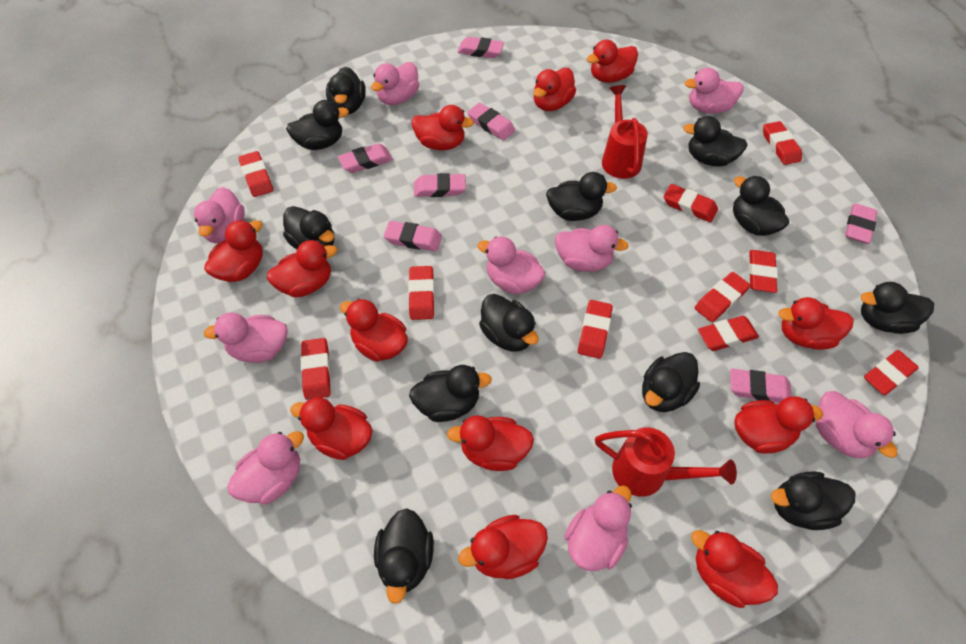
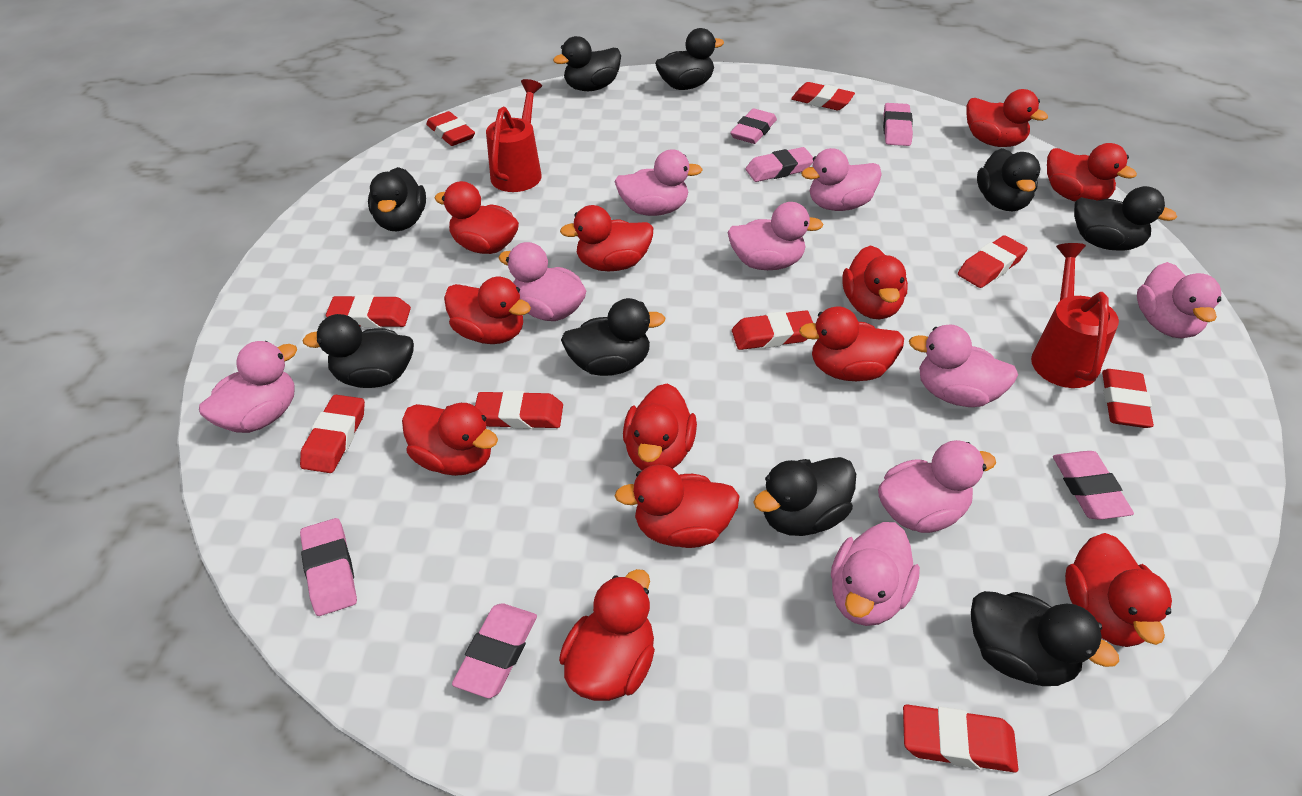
black duck: [283,206,334,249] [286,100,349,150] [326,67,366,114] [374,508,434,604] [409,365,492,422] [479,294,539,352] [546,172,617,221] [642,352,700,412] [683,116,747,166] [733,176,789,236] [771,472,855,530] [861,282,934,334] = 12 -> [303,314,414,388] [368,167,426,231] [553,36,621,91] [561,298,665,376] [655,28,724,90] [753,457,856,536] [971,591,1119,686] [977,148,1040,211] [1074,186,1177,251] = 9
pink eraser: [338,143,393,173] [384,221,442,251] [414,173,466,197] [457,37,504,58] [467,103,515,141] [730,369,791,402] [845,204,877,244] = 7 -> [300,518,357,616] [452,603,537,698] [730,108,777,144] [745,147,814,182] [883,103,913,146] [1053,451,1134,520] = 6
red eraser: [239,151,273,197] [301,338,331,400] [408,266,435,320] [578,300,613,359] [664,184,718,223] [695,272,750,322] [698,316,759,351] [749,250,778,293] [763,121,802,165] [864,350,919,395] = 10 -> [300,395,365,473] [326,295,411,328] [426,111,475,146] [475,390,563,429] [732,310,813,350] [791,82,855,110] [903,705,1018,773] [958,235,1027,288] [1102,369,1154,428] = 9

